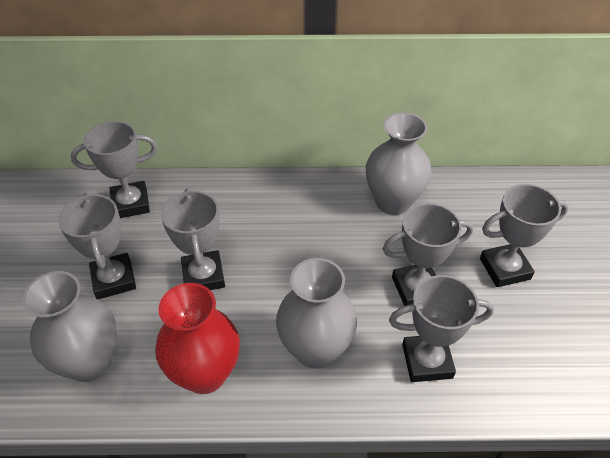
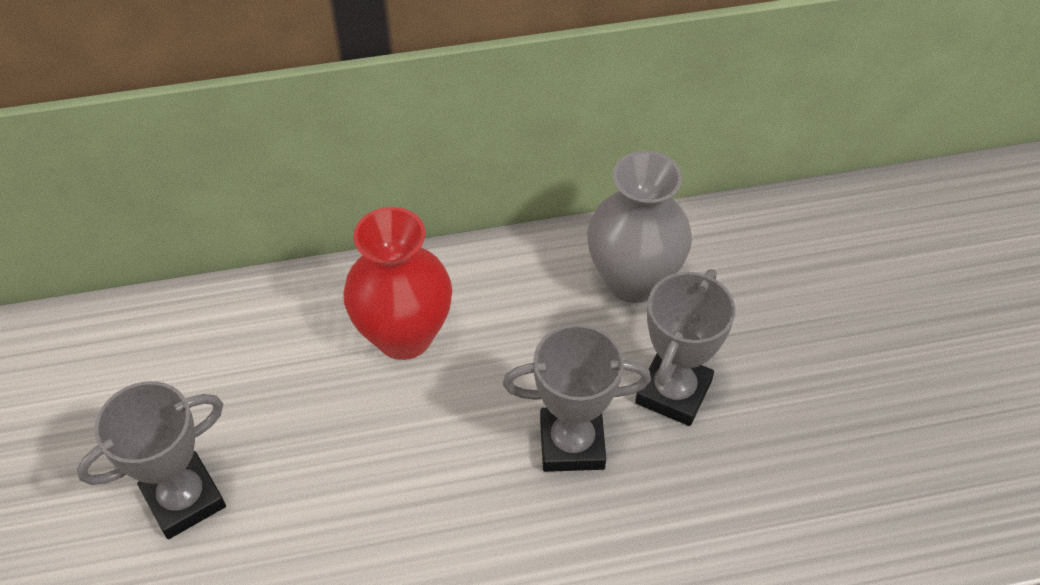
grey trophy: [58,193,136,299] [71,121,157,218] [161,188,225,290] [383,203,473,306] [389,275,494,382] [480,184,569,287] = 6 -> [77,381,226,539] [503,324,651,472] [635,269,735,426] = 3
grey vase: [22,271,117,382] [276,258,357,368] [366,112,432,215] = 3 -> [587,151,692,303] = 1

